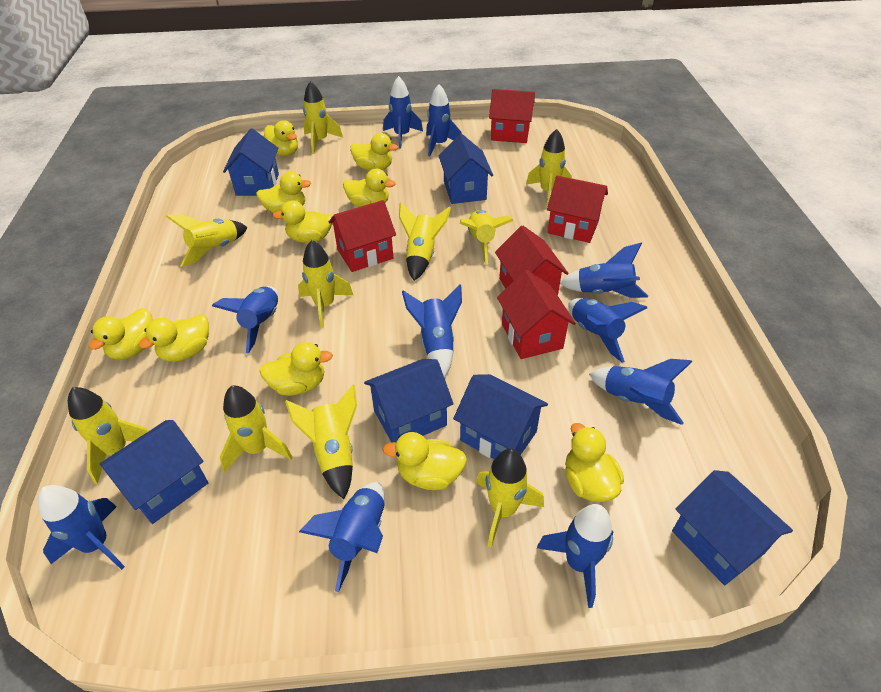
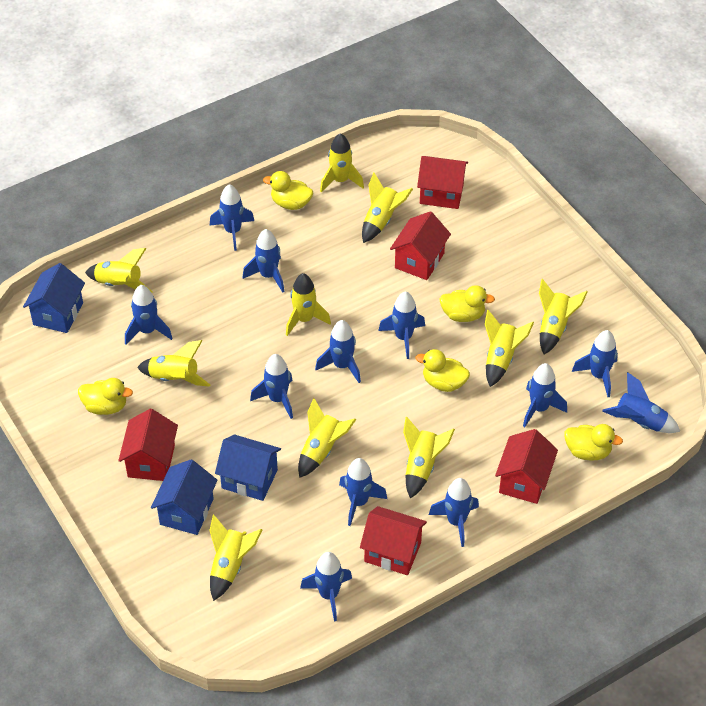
blue house: [100,420,208,524] [223,128,279,196] [364,359,454,443] [439,134,493,204] [453,374,548,459] [672,470,793,585] = 6 -> [23,263,85,333] [151,460,218,535] [215,434,281,501] = 3
blue rocket: [38,485,125,570] [212,286,278,353] [299,482,385,592] [383,76,423,149] [402,284,462,378] [426,84,462,156] [537,504,613,608] [560,242,648,298] [568,298,647,363] [589,359,693,425] = 10 -> [125,285,173,344] [209,184,254,251] [243,229,285,293] [250,354,293,419] [300,552,352,621] [315,320,361,383] [339,458,387,526] [378,291,425,359] [429,478,479,547] [523,363,567,427] [572,330,618,397] [602,372,681,433] = 12
yellow duck: [89,308,153,360] [138,314,209,362] [256,172,311,213] [259,342,333,396] [264,120,298,156] [273,200,332,243] [343,169,396,207] [350,133,398,171] [383,432,467,490] [565,423,624,502] = 10 -> [78,378,133,415] [263,171,313,210] [416,349,470,392] [440,285,495,322] [564,424,623,460] = 5

